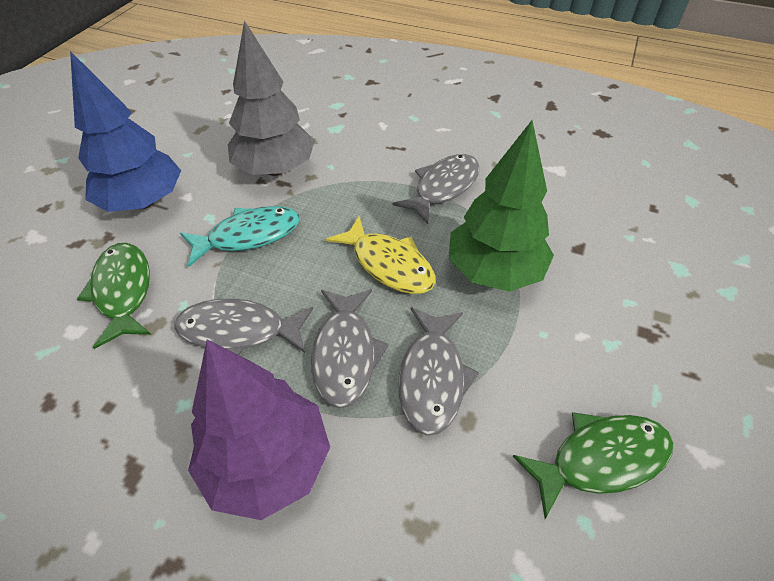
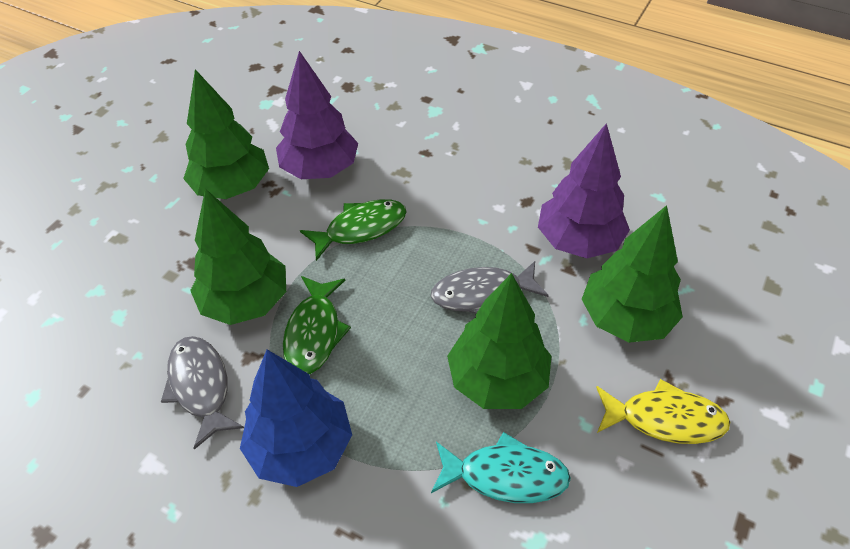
green tree: [449,120,554,292] = 1 -> [183,69,269,199] [190,189,286,325] [447,273,551,409] [582,205,683,343] = 4
grey fish: [174,299,313,355] [311,289,389,408] [393,154,480,224] [399,307,479,436] = 4 -> [161,336,244,450] [431,261,549,314] = 2
grey tree: [228,20,315,176] = 1 -> none = 0
purple tree: [188,340,330,520] = 1 -> [276,51,358,179] [538,123,630,258] = 2

